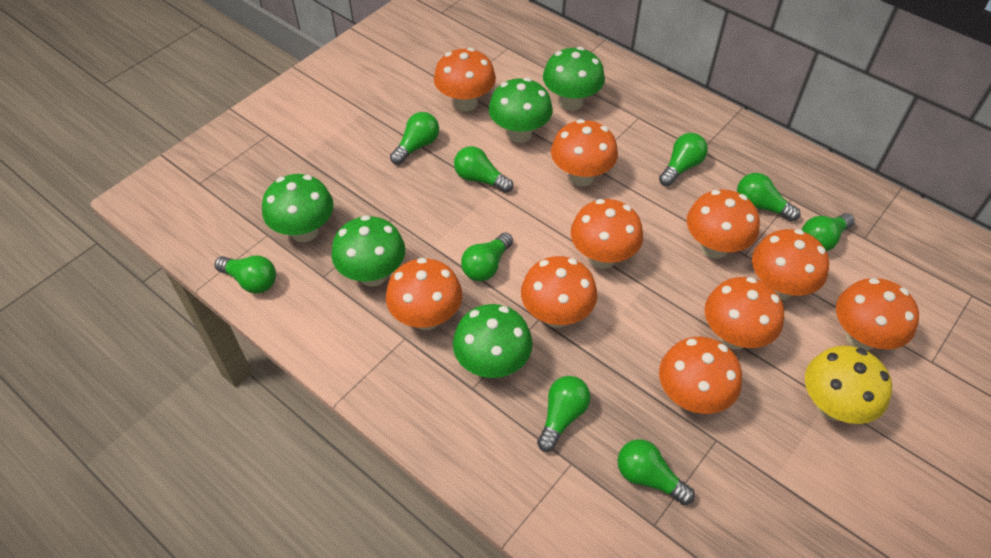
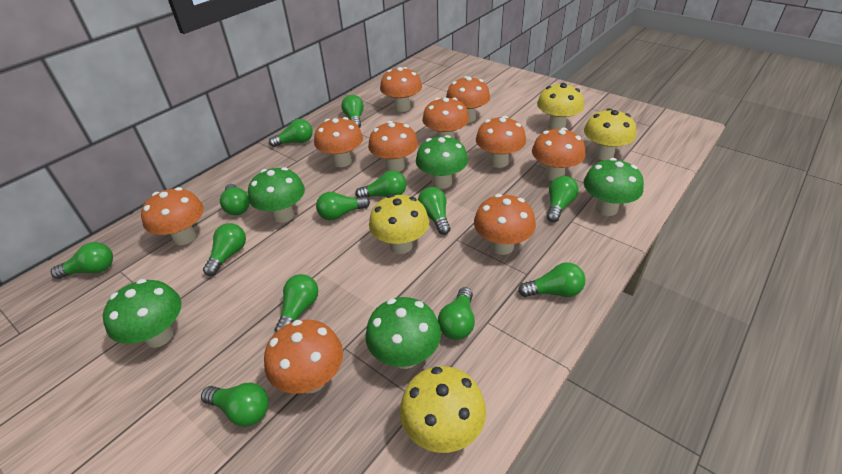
green light bulb: [215,256,276,294] [390,112,439,165] [454,146,513,193] [461,233,513,281] [537,376,591,452] [618,439,695,505] [659,133,708,186] [737,173,800,222] [802,213,855,251] = 9 -> [51,242,113,279] [201,383,269,427] [203,223,246,276] [220,184,250,215] [269,119,313,147] [275,274,318,332] [316,192,370,220] [341,95,364,128] [355,170,406,198] [418,187,451,235] [438,287,475,340] [518,263,586,297] [547,176,579,222] = 13
yellow mushroom: [805,345,892,424] = 1 -> [369,194,429,254] [400,366,486,453] [537,83,584,130] [584,108,636,160] = 4

